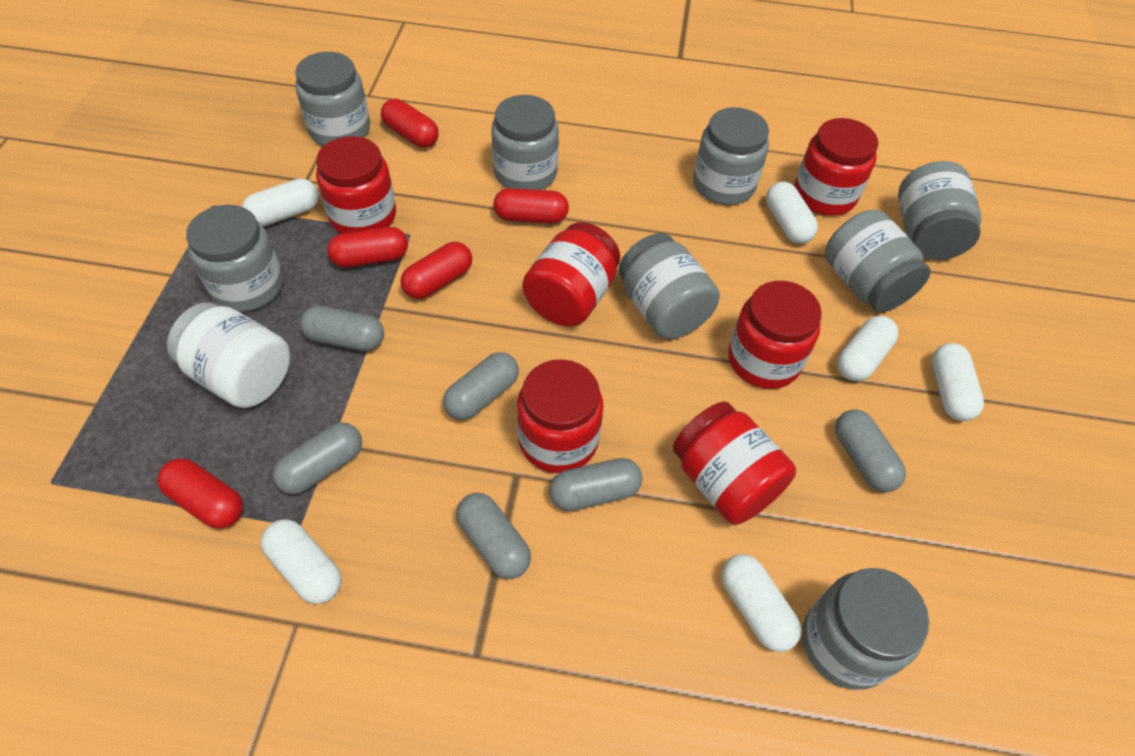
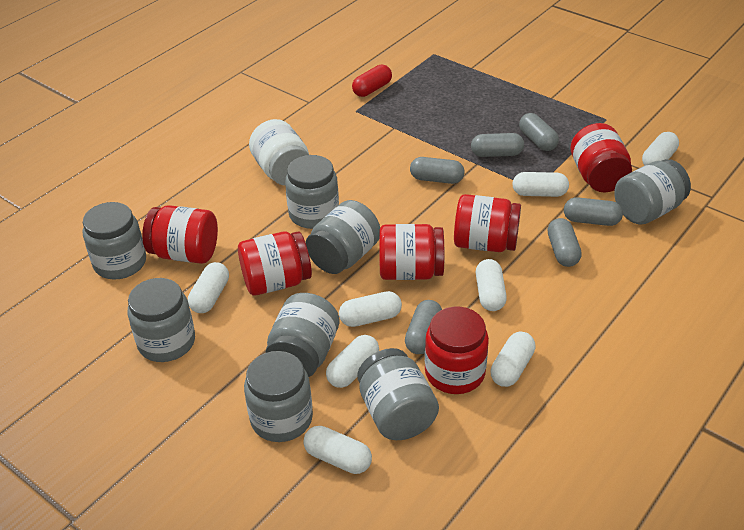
red capsule: [157,458,243,529] [327,227,408,268] [381,99,439,148] [401,242,472,299] [493,188,569,223] = 5 -> [352,65,392,97] = 1
white capsule: [242,179,319,226] [261,519,342,604] [721,554,801,652] [766,182,818,244] [838,316,898,381] [932,343,984,421] = 6 -> [188,262,229,313] [303,426,372,474] [326,335,379,388] [339,291,402,327] [476,259,507,311] [490,332,536,387] [512,172,569,197] [642,132,679,166] = 8

